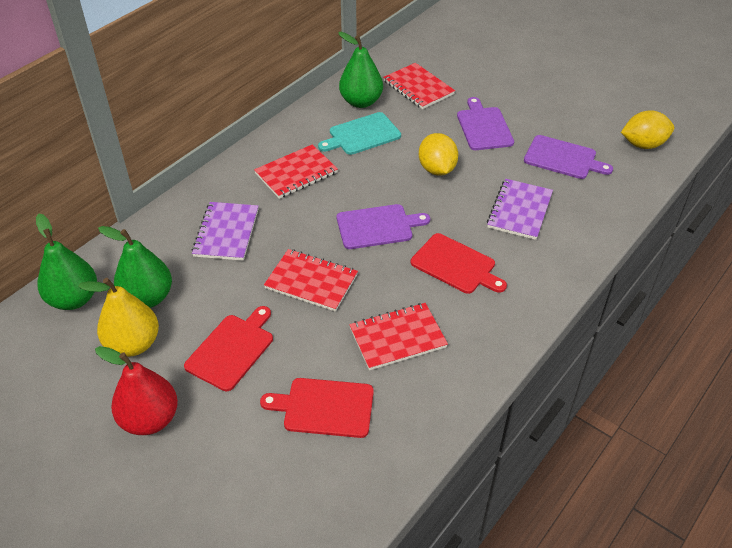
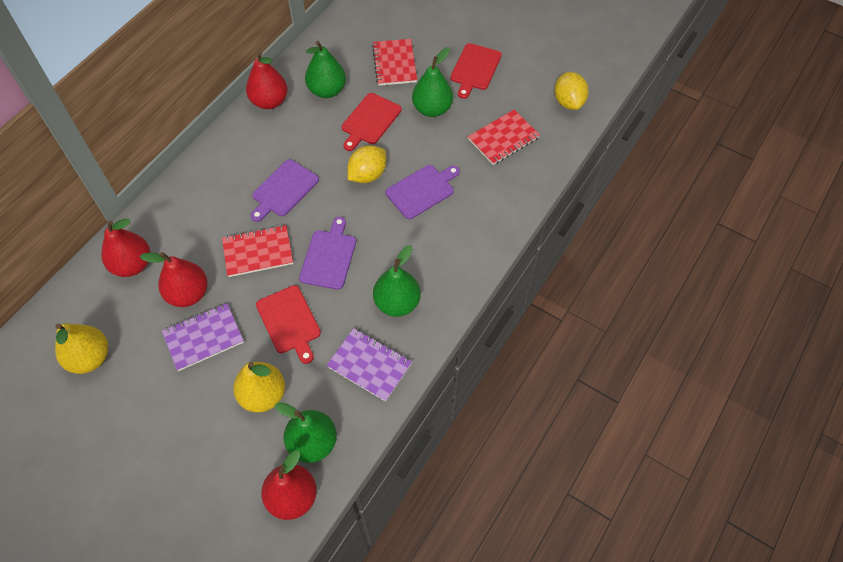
green pear: [36,214,97,310] [98,226,172,308] [338,32,383,108] = 3 -> [275,402,337,463] [305,41,346,98] [373,245,421,317] [412,47,453,117] = 4
red notebook: [254,144,338,199] [264,249,358,312] [349,303,448,370] [383,63,455,109] = 4 -> [222,225,293,277] [372,39,417,86] [468,110,540,165] = 3
red pear: [95,346,178,435] = 1 -> [101,219,150,277] [140,252,208,307] [246,52,288,109] [261,450,317,520] = 4
turquoise cutting board: [318,112,401,155] = 1 -> none = 0
yellow pear: [78,278,159,357] = 1 -> [55,323,108,374] [233,362,285,412] = 2

